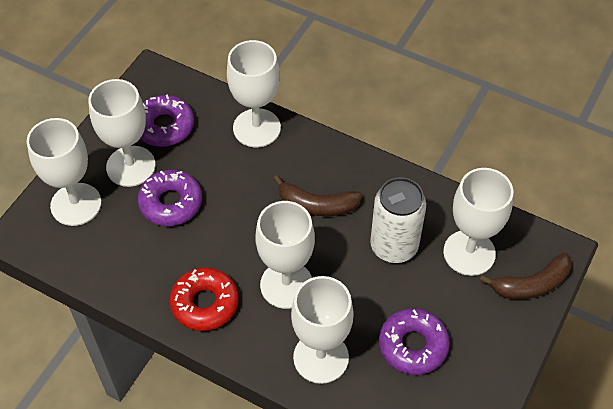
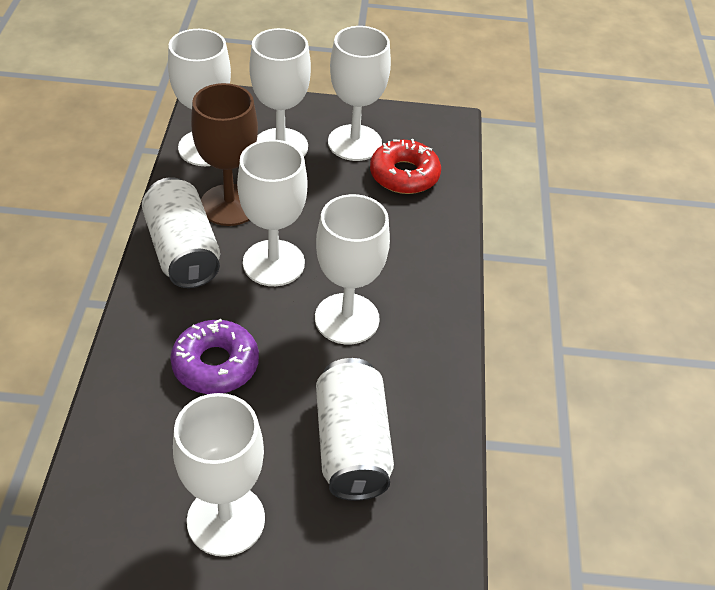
brown banana: [273,175,362,216] [480,252,572,299] = 2 -> none = 0
brown goblet: none = 0 -> [191,83,258,226] = 1
purple donut: [138,169,202,226] [140,94,194,147] [379,308,450,375] = 3 -> [170,319,259,394] = 1
white can: [370,177,426,263] = 1 -> [142,177,220,288] [316,358,394,501] = 2

